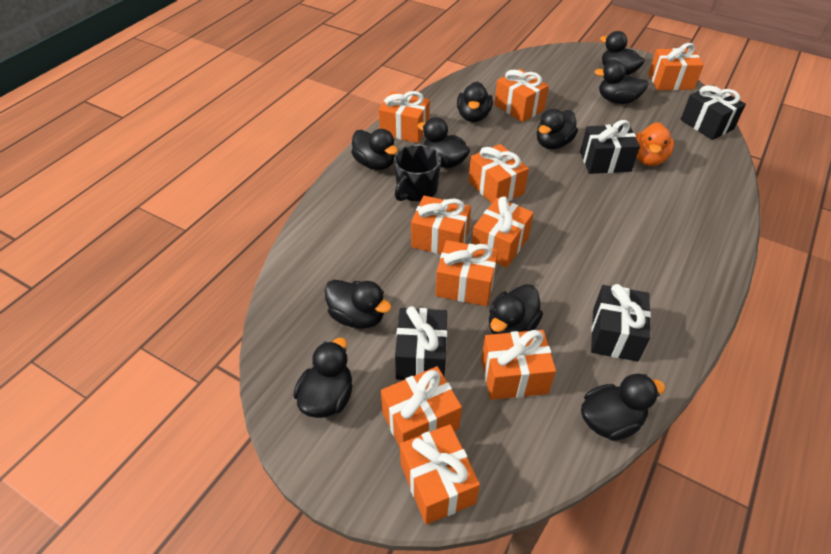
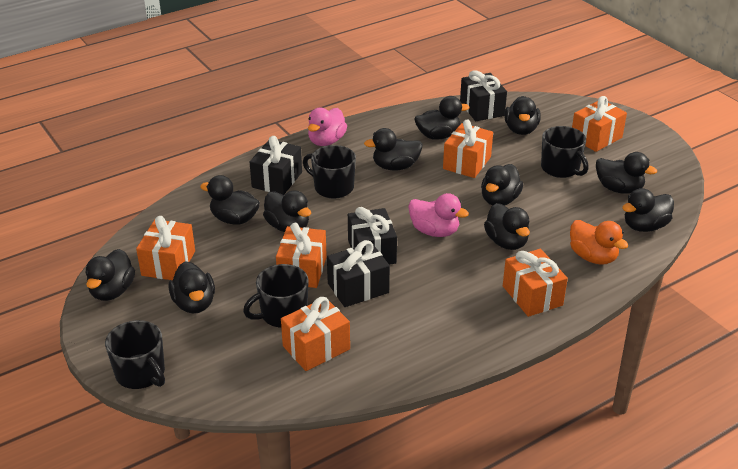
black duck: [294,338,353,418] [325,280,392,329] [351,129,398,170] [418,117,470,168] [457,82,493,122] [489,284,543,334] [537,109,578,149] [581,374,666,441] [594,61,649,104] [600,31,645,75] = 10 -> [85,249,135,301] [168,261,215,313] [200,175,260,225] [263,190,311,232] [364,128,422,171] [414,96,470,140] [481,164,523,206] [484,203,530,250] [505,96,541,135] [596,152,657,194] [622,188,674,232] = 11
black mug: [394,144,441,202] = 1 -> [105,320,165,389] [243,264,309,328] [303,145,356,199] [541,126,589,178] = 4
orange gift: [379,91,430,143] [381,366,462,447] [400,424,480,525] [411,196,471,254] [436,240,498,306] [469,144,529,204] [472,196,534,268] [481,330,556,400] [494,69,549,122] [648,43,704,90] = 10 -> [136,216,195,280] [276,223,327,288] [281,297,350,371] [443,119,493,178] [503,249,568,317] [572,96,627,152] = 6
pink duck: none = 0 -> [308,108,347,146] [408,193,469,237] = 2

